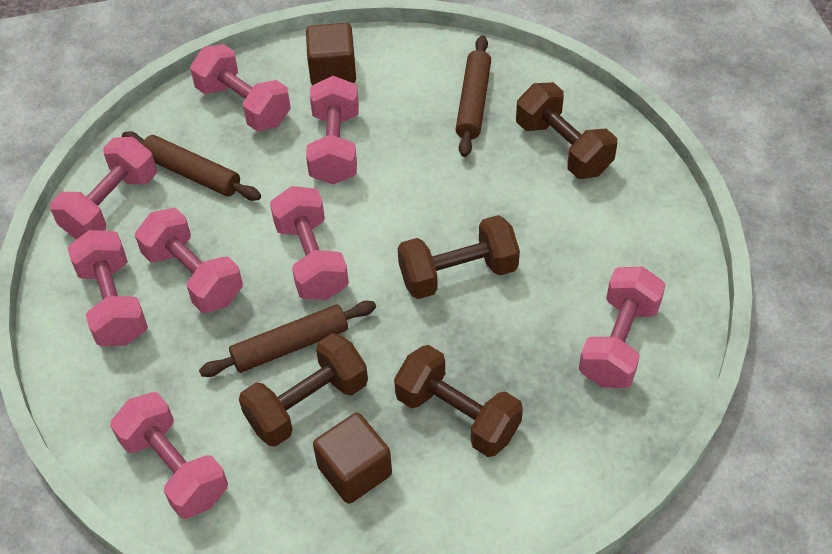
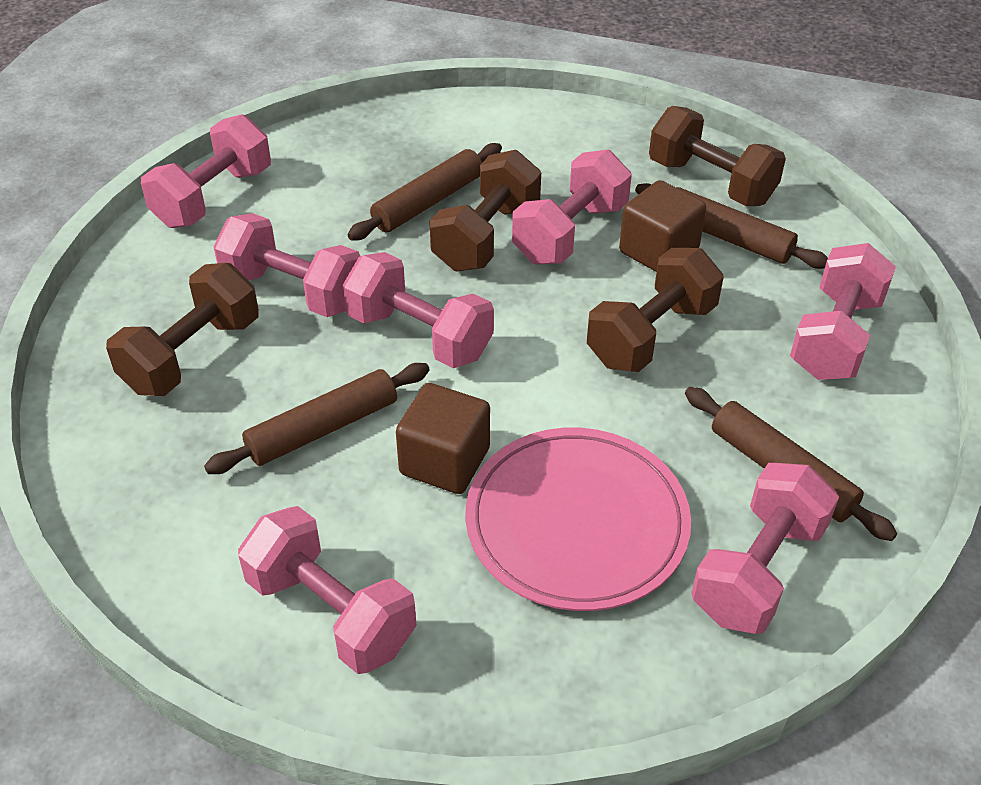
brown rolling pin: [122,131,261,201] [199,301,376,377] [456,36,491,157] = 3 -> [204,363,430,474] [348,143,502,241] [635,183,828,269] [685,387,897,541] = 4
pink dumbbell: [50,137,157,240] [68,230,148,346] [110,392,228,519] [135,208,243,313] [190,44,291,132] [270,186,349,300] [306,76,359,185] [579,267,666,388] = 8 -> [141,114,271,228] [213,213,360,317] [238,506,417,674] [343,252,494,368] [512,149,632,264] [691,463,839,634] [790,243,896,380] = 7
pink plate: none = 0 -> [466,428,691,611] = 1

